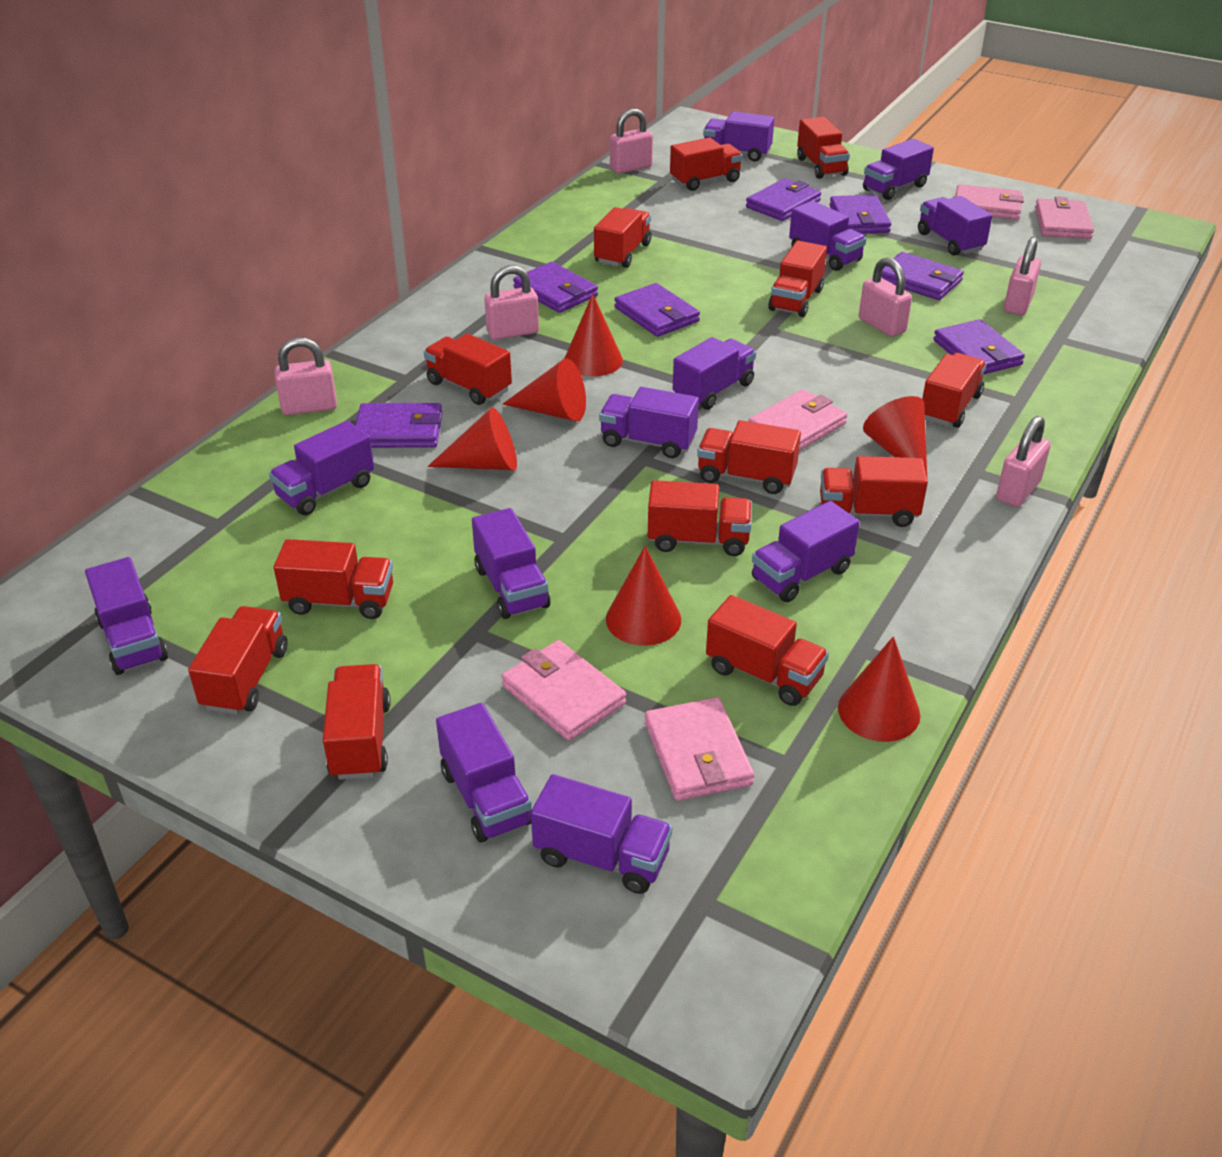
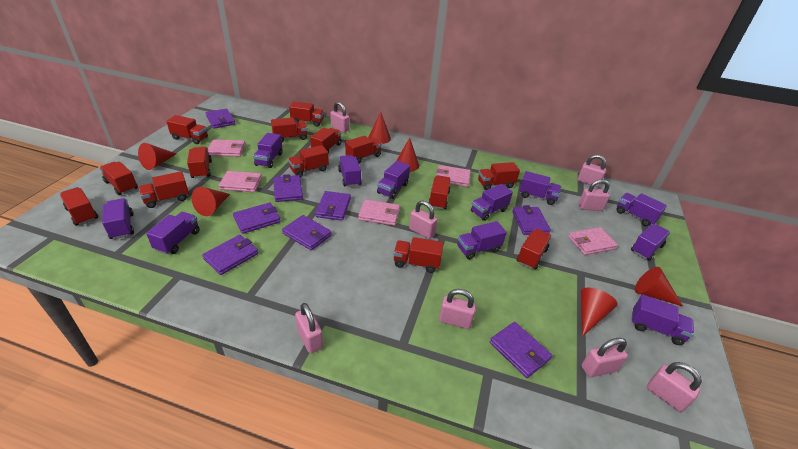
pink padlock: [275,337,337,415] [484,265,539,340] [610,108,653,174] [859,257,912,337] [996,416,1051,507] [1004,237,1041,315] = 6 -> [295,303,323,353] [330,102,350,133] [409,201,438,239] [439,289,476,329] [577,155,606,187] [578,179,610,211] [582,338,628,377] [647,362,702,412] = 8
purple truck: [85,557,168,675] [269,421,374,515] [436,703,532,842] [472,508,550,619] [531,774,673,894] [599,387,699,458] [673,337,756,410] [703,111,774,162] [752,501,860,602] [789,201,866,271] [863,139,934,200] [918,196,992,256] = 12 -> [102,198,134,239] [146,212,200,254] [253,133,282,168] [338,155,361,187] [377,161,410,199] [457,221,507,259] [471,184,513,221] [519,171,561,205] [616,193,667,226] [631,224,670,261] [631,294,694,345] = 11
purple wallet: [355,403,442,448] [513,262,598,313] [614,283,700,337] [746,178,821,221] [830,195,891,234] [881,252,964,300] [933,319,1025,375] = 7 -> [202,235,258,275] [206,109,235,129] [233,202,281,234] [273,174,303,202] [282,215,332,250] [315,191,351,221] [490,322,552,378] [513,205,551,235] = 8
red truck: [188,606,288,714] [274,539,393,619] [323,664,391,780] [424,333,512,405] [594,207,652,268] [648,480,752,556] [670,137,743,191] [697,420,801,494] [706,595,829,706] [768,241,827,317] [797,117,850,179] [820,456,928,527] [922,353,987,428] = 13 -> [60,187,98,226] [99,161,138,195] [139,171,189,208] [166,115,208,144] [187,147,212,178] [271,117,308,142] [288,145,329,177] [289,101,324,127] [310,128,342,154] [345,136,382,163] [393,237,443,273] [428,175,451,209] [478,162,520,190] [517,229,552,269] = 14

